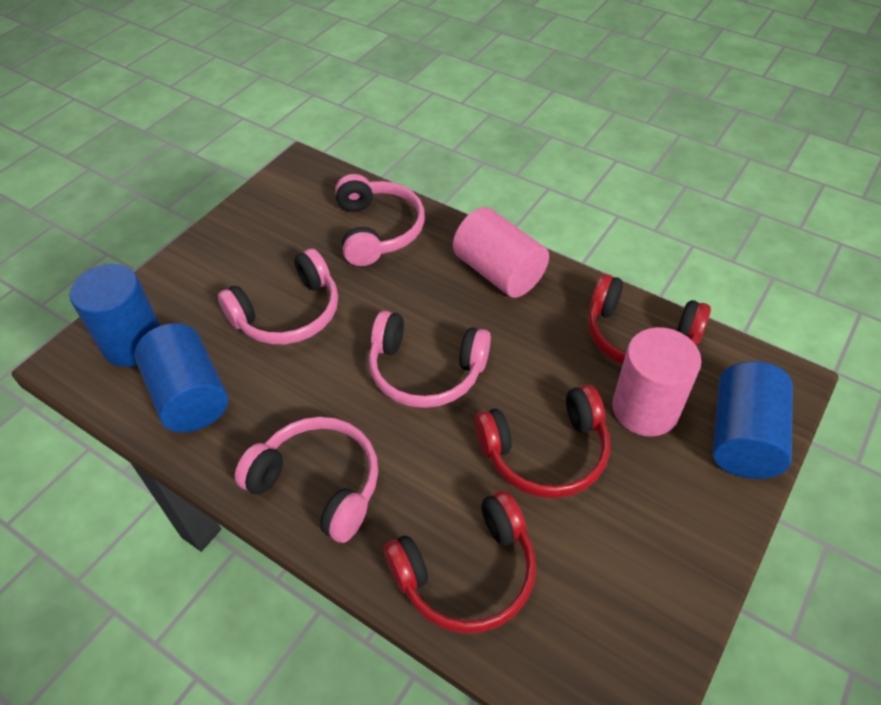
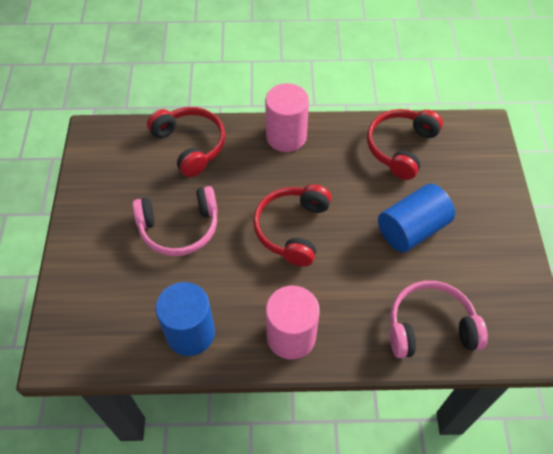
blue cylinder: [70,264,161,367] [134,323,228,432] [713,361,793,479] = 3 -> [156,282,215,356] [378,184,455,253] = 2
pink headphones: [218,249,338,345] [235,417,378,543] [335,174,425,266] [369,311,491,408] = 4 -> [133,186,218,256] [390,281,488,358] = 2

